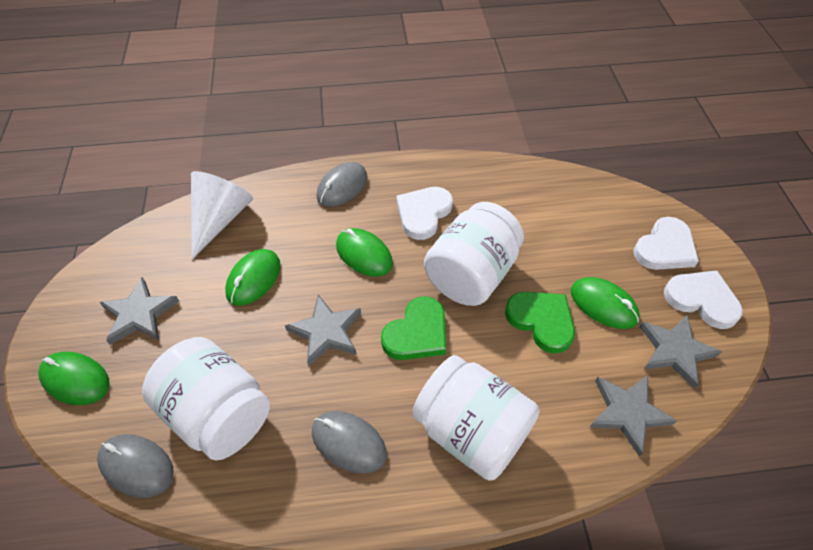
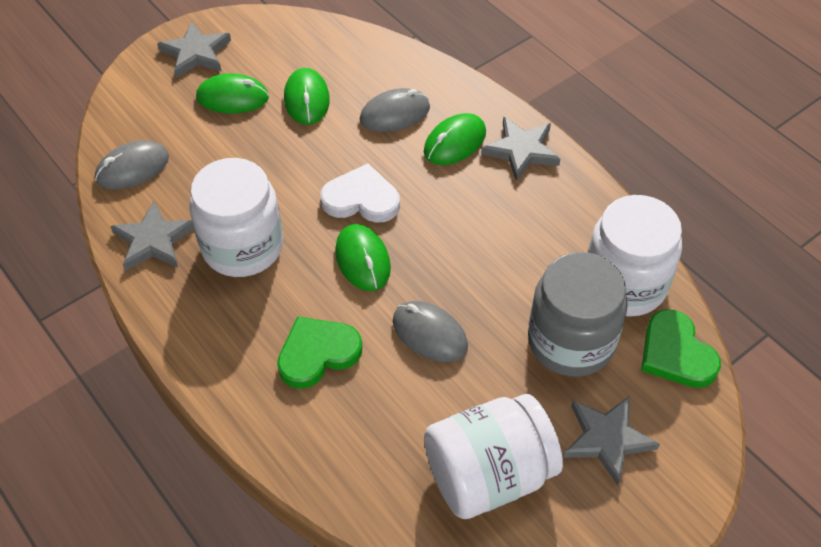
grey jar: none = 0 -> [528,252,628,377] = 1
white cone: [191,171,253,260] = 1 -> none = 0
white heart: [396,187,453,240] [634,217,699,270] [664,271,743,329] = 3 -> [320,163,400,223] = 1

